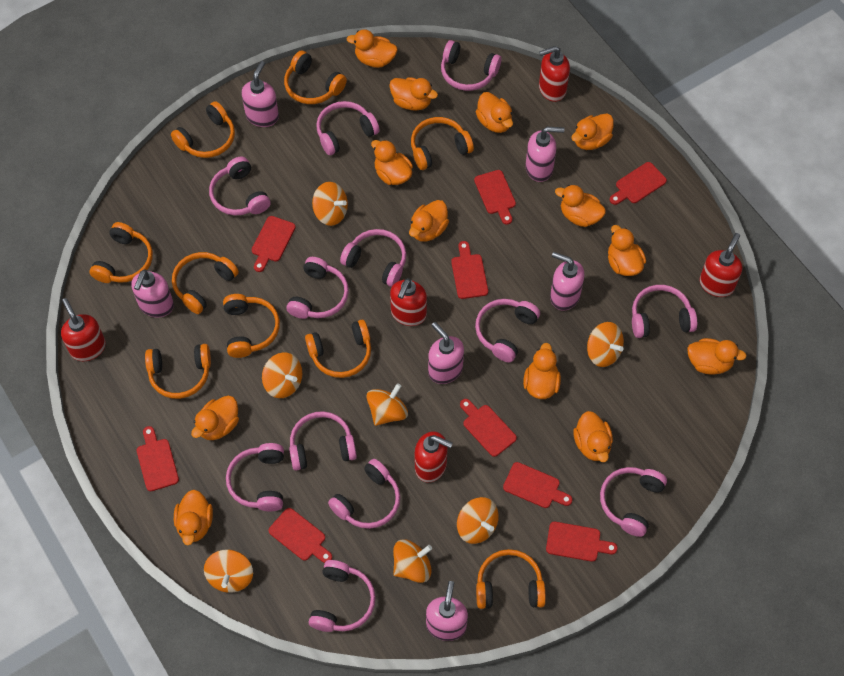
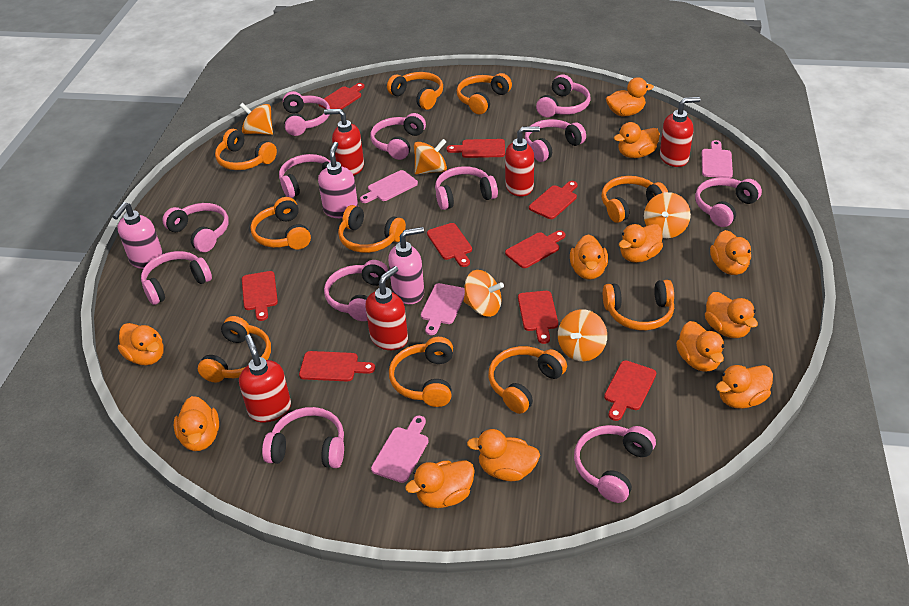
orange duck: [174,490,213,545] [191,396,239,440] [347,29,397,68] [371,140,413,185] [389,77,438,111] [409,200,449,242] [476,92,513,133] [523,343,561,399] [555,185,606,227] [571,113,614,150] [573,411,613,462] [608,225,646,276] [687,338,747,375] = 13 -> [118,323,164,365] [174,396,219,451] [405,460,475,508] [467,429,540,481] [570,234,608,280] [606,77,654,116] [614,122,660,158] [619,224,663,263] [676,321,724,372] [705,292,758,338] [710,230,751,275] [716,365,773,409] = 12
orange headphones: [89,222,153,283] [145,344,211,399] [171,101,235,158] [172,252,239,314] [223,294,280,358] [284,50,347,104] [305,320,371,378] [411,117,474,170] [476,549,546,609] = 9 -> [198,316,271,383] [215,129,277,170] [250,197,311,249] [338,205,406,253] [387,72,443,110] [389,337,453,407] [457,73,512,114] [488,346,567,414] [601,176,668,223] [603,280,674,331] = 10
orange spinning top: [204,549,253,593] [262,353,302,398] [312,182,348,226] [366,383,408,426] [393,539,432,583] [457,497,499,544] [587,322,624,367] = 7 -> [240,103,273,135] [414,139,447,175] [464,270,504,317] [558,309,607,361] [644,192,691,238] = 5
pink cutting board: none = 0 -> [360,170,418,203] [371,416,429,483] [421,283,465,335] [702,140,733,178] = 4
pink soap dispenser: [131,270,174,317] [242,61,279,127] [426,581,468,641] [428,322,464,384] [526,127,564,182] [550,252,584,311] = 6 -> [112,202,163,269] [318,142,358,218] [388,227,424,304] = 3

